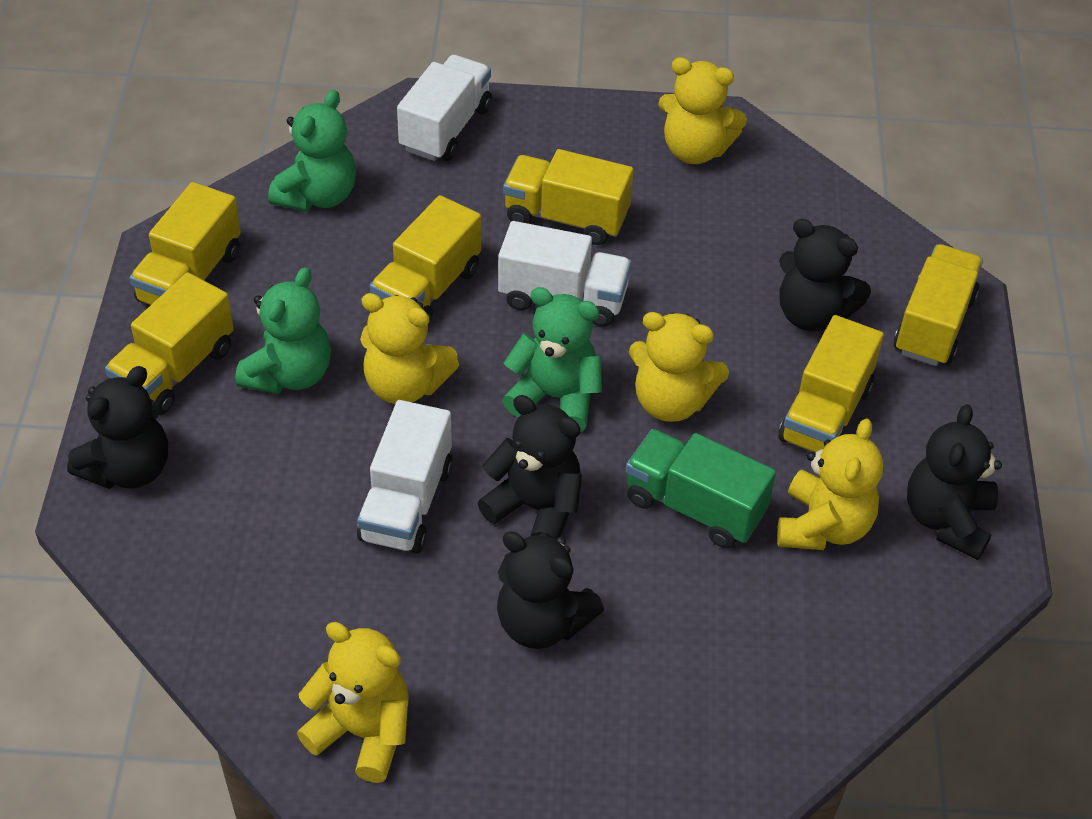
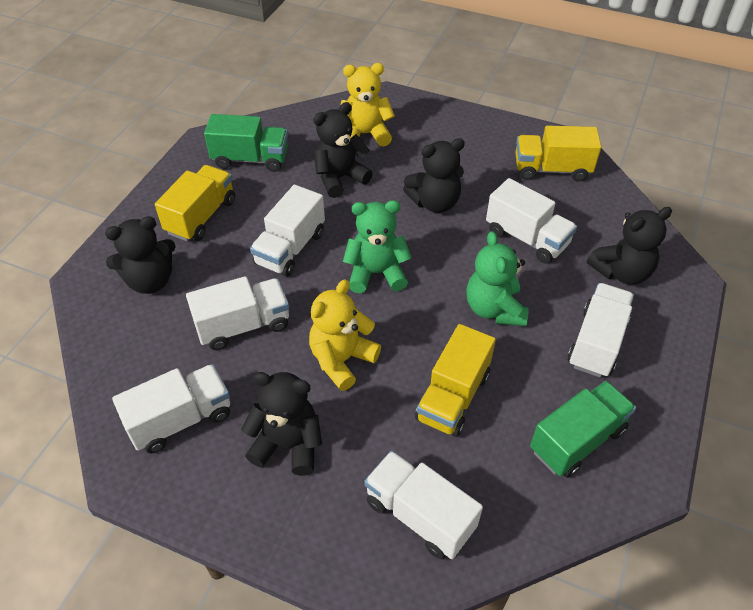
green teddy bear: [235,267,331,394] [268,90,356,211] [503,287,602,432] = 3 -> [343,200,412,293] [466,231,528,326] = 2
green truck: [626,429,776,548] = 1 -> [204,114,288,172] [530,381,636,478] = 2
white truck: [357,400,453,554] [397,55,492,161] [498,221,632,327] = 3 -> [112,364,230,454] [186,276,289,350] [250,185,325,277] [365,451,483,559] [486,178,577,264] [567,283,634,377] = 6
yellow teddy bear: [297,622,409,783] [360,293,459,404] [629,312,729,422] [658,57,747,164] [777,418,883,550] = 5 -> [309,280,381,391] [340,63,395,147] = 2
yellow truck: [105,272,234,415] [130,182,241,305] [370,195,481,324] [503,149,633,245] [778,315,884,453] [894,244,983,366] = 6 -> [155,165,235,241] [415,324,496,437] [515,126,601,182] = 3

